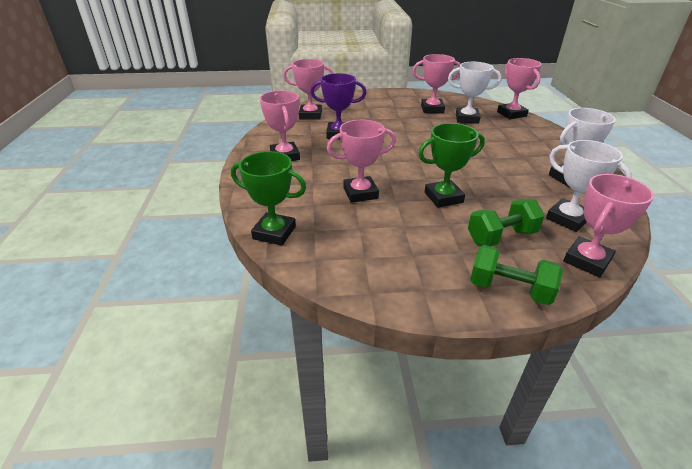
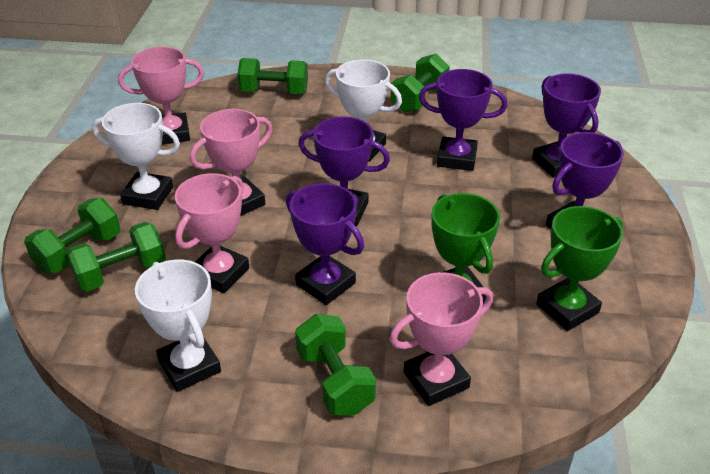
green dumbbell: [468,199,545,246] [470,245,563,305] = 2 -> [24,198,120,273] [66,222,166,292] [237,58,308,94] [295,314,376,415] [390,54,450,113] = 5
pink trophy: [260,90,300,161] [283,59,334,120] [327,120,396,203] [412,54,460,113] [497,58,542,119] [563,174,654,277] = 6 -> [118,47,204,145] [175,173,249,293] [190,109,273,216] [390,272,493,406] = 4
purple trophy: [310,73,366,139] = 1 -> [286,183,364,305] [298,117,390,226] [419,69,507,171] [532,73,601,178] [546,132,624,229] = 5

